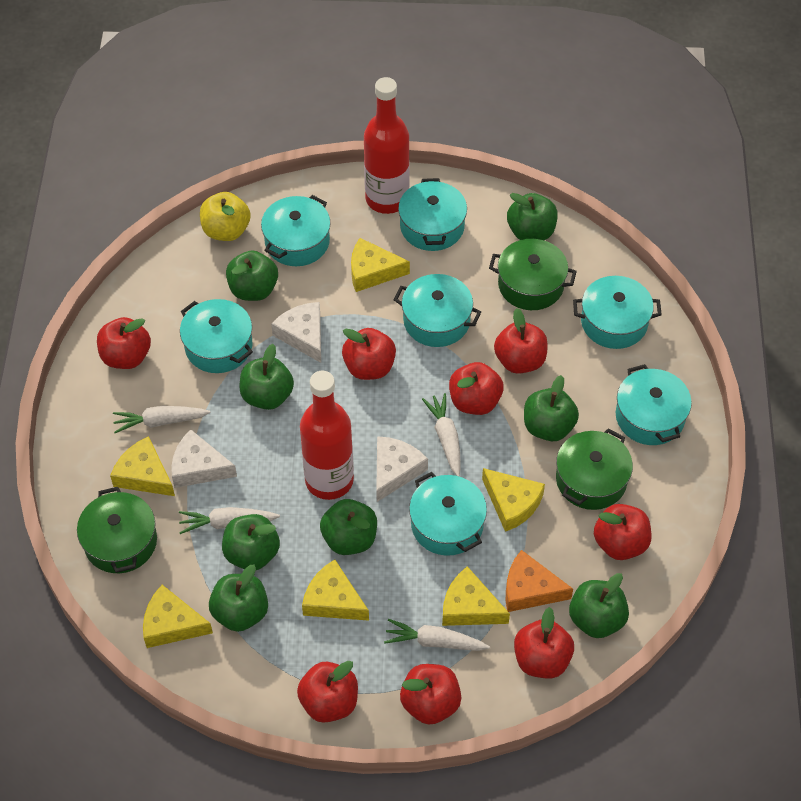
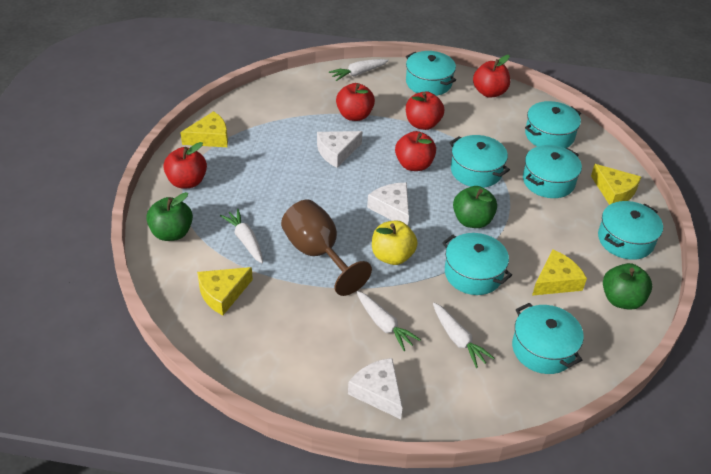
brown goblet: none = 0 -> [281,200,372,296] = 1
green apple: [209,565,268,632] [222,514,280,570] [226,250,278,301] [239,344,294,410] [320,499,377,555] [507,193,558,240] [524,375,579,441] [569,573,629,638] = 8 -> [146,192,193,241] [453,186,497,228] [603,263,652,310] = 3
green pot: [77,487,157,573] [489,239,577,310] [556,428,633,510] = 3 -> none = 0
orange cheese: [506,550,573,612] = 1 -> none = 0
red apple: [97,317,151,369] [297,661,358,723] [342,328,396,380] [400,664,461,725] [449,362,504,415] [494,308,548,374] [514,607,574,678] [594,504,651,560] = 8 -> [163,142,207,189] [336,83,375,121] [395,131,436,171] [406,91,444,130] [473,55,510,98] = 5
red bottle: [300,371,354,500] [364,77,410,214] = 2 -> none = 0
yellow cheese: [110,436,175,496] [143,585,213,648] [302,560,369,621] [351,238,410,292] [442,566,510,626] [482,468,545,532] = 6 -> [180,111,228,147] [197,267,253,315] [532,249,587,296] [591,164,641,205] = 4

